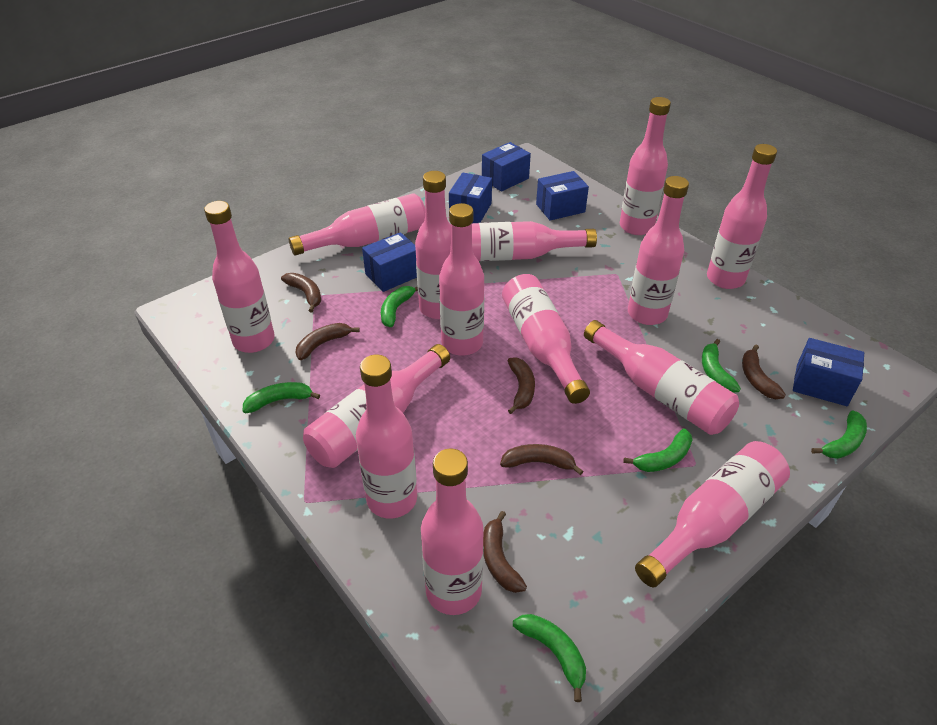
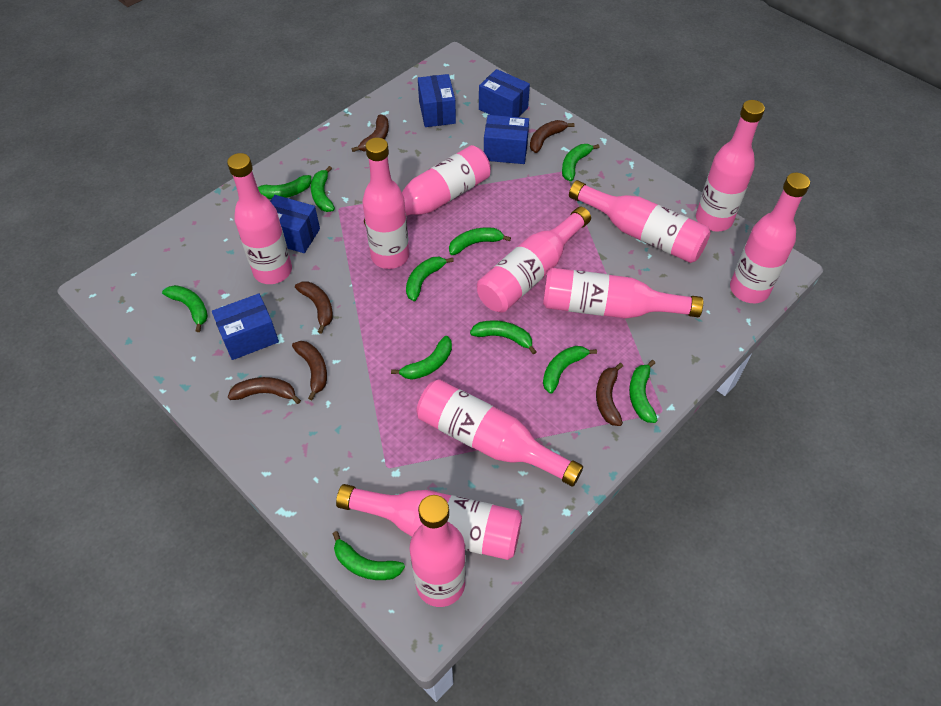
green banana: [243,382,320,413] [381,286,418,327] [513,614,586,702] [623,429,693,472] [702,339,741,393] [811,411,867,459] = 6 -> [162,285,208,332] [258,175,311,199] [311,166,335,212] [333,531,405,580] [391,336,452,380] [406,257,454,301] [449,227,511,255] [470,320,537,354] [543,346,597,394] [562,144,600,181] [629,360,657,423] = 11
pink bottle: [204,201,275,353] [289,193,425,256] [303,344,450,468] [356,355,417,519] [415,171,451,319] [421,448,484,615] [439,203,484,356] [472,221,597,261] [502,274,590,404] [584,320,739,435] [620,97,671,235] [628,176,689,325] [635,441,790,587] [707,144,777,289] = 14 -> [227,153,292,284] [336,484,522,560] [362,138,409,269] [364,145,491,226] [410,495,466,607] [417,379,583,487] [477,207,591,313] [543,268,703,318] [569,180,710,263] [696,100,765,232] [730,173,810,303] = 11

